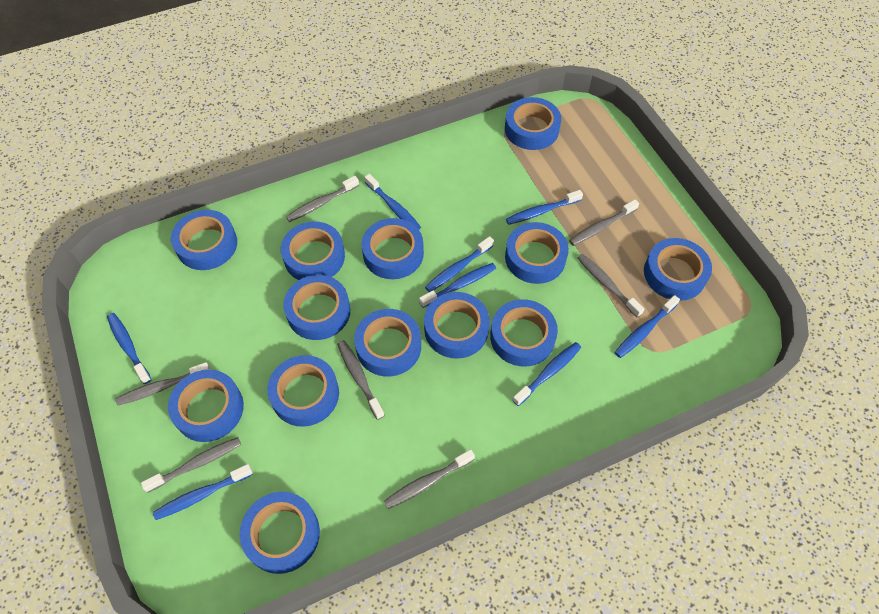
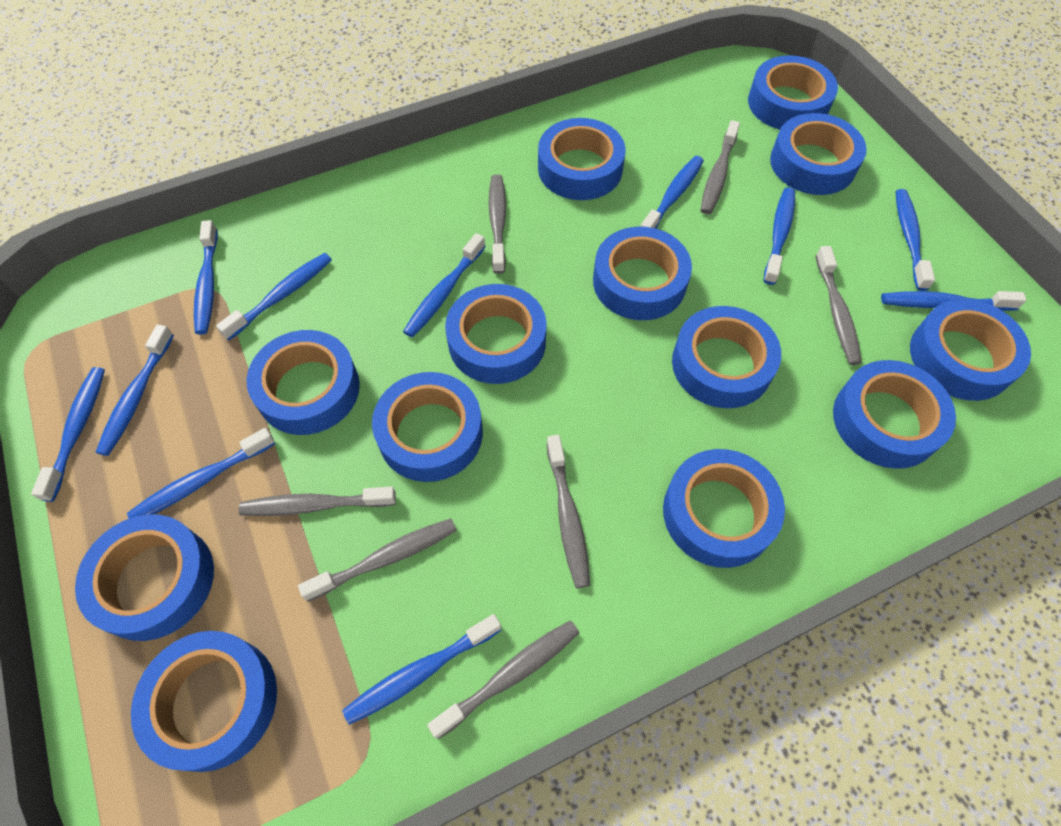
blue toothbrush: [107,313,152,384] [153,464,253,520] [365,174,421,230] [419,263,496,308] [425,236,494,292] [506,190,583,225] [512,342,581,406] [614,295,680,358] = 8 -> [31,367,105,502] [96,325,174,456] [127,428,275,519] [194,220,218,335] [216,253,332,340] [342,614,501,725] [403,233,486,338] [640,156,704,229] [764,187,795,285] [881,291,1027,311] [895,189,935,291] = 11

